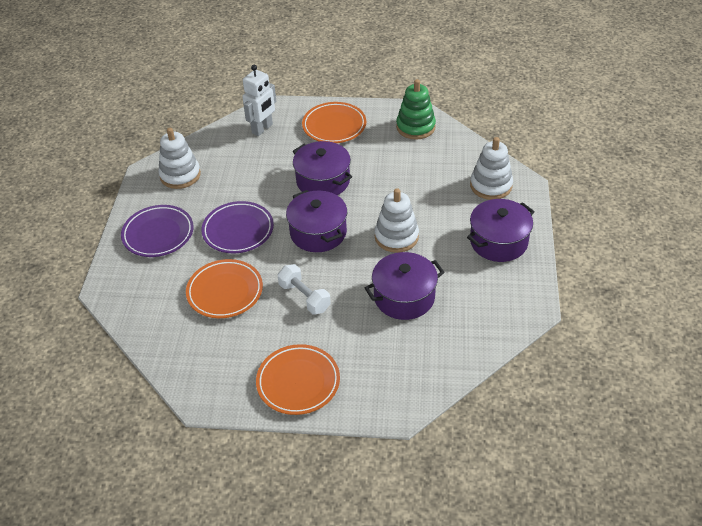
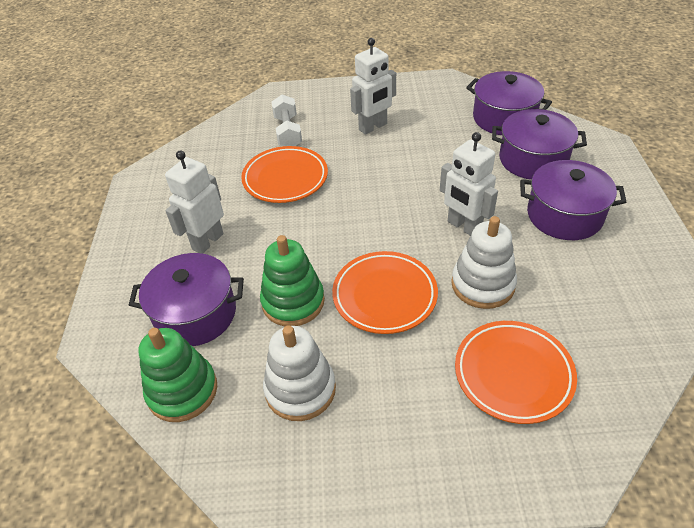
green stacking toy: [396,79,436,140] = 1 -> [139,328,217,422] [260,235,325,326] = 2
purple plate: [121,205,194,257] [201,201,274,253] = 2 -> none = 0
white robot: [242,65,276,136] = 1 -> [165,151,224,254] [350,38,396,135] [440,132,498,236] = 3
white stacking toy: [158,128,201,189] [375,188,419,253] [470,137,513,200] = 3 -> [263,325,336,421] [451,216,517,309] = 2

